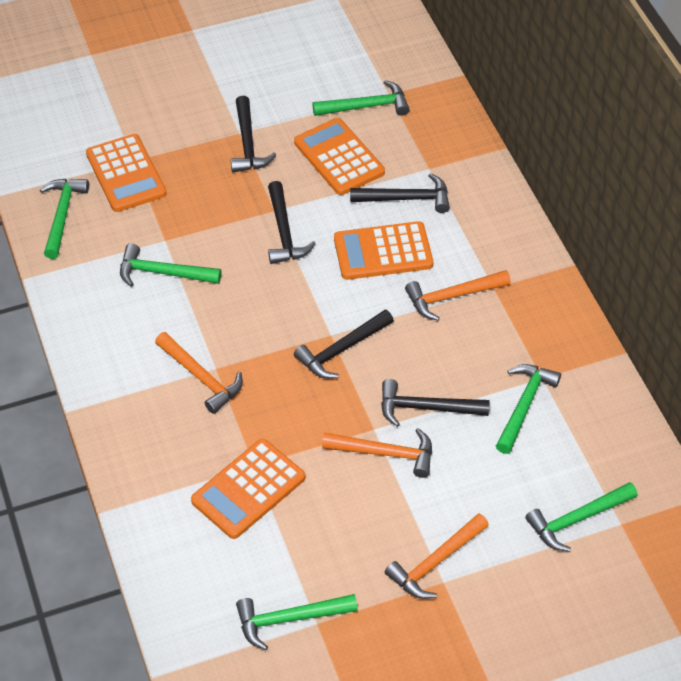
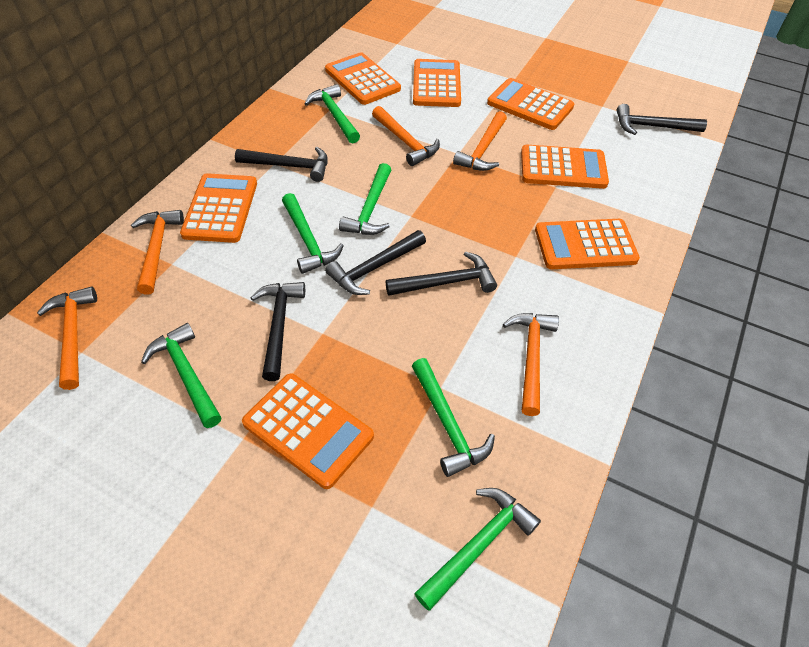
orange calculator: [86,134,167,212] [191,439,305,539] [294,118,385,195] [334,221,433,280] = 4 -> [180,173,257,243] [242,373,374,489] [325,52,401,105] [413,59,461,107] [487,78,574,130] [521,145,609,189] [535,219,640,269] = 7
orange hammer: [155,332,243,414] [322,428,432,478] [385,513,489,599] [405,270,511,321] = 4 -> [37,286,97,390] [131,210,184,295] [372,106,440,166] [453,111,507,171] [503,313,559,416] = 5

